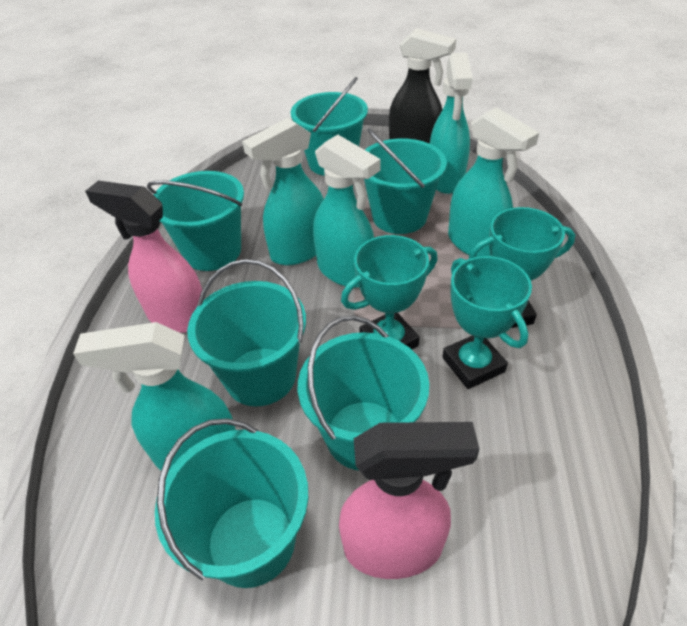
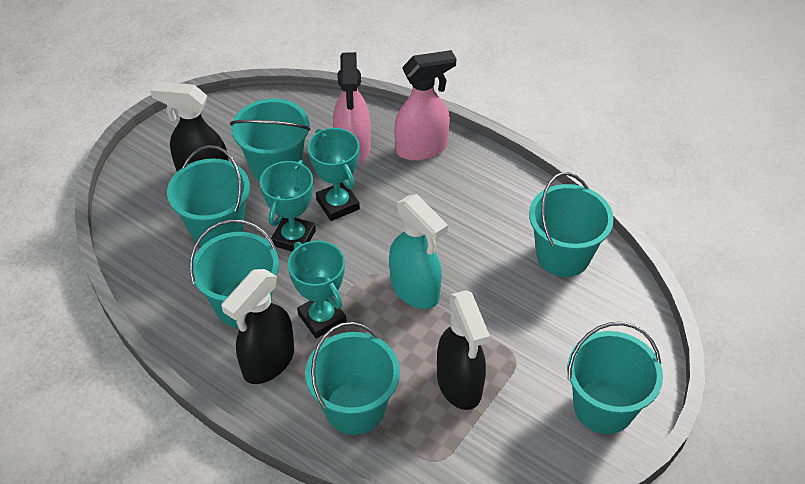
black spray bottle: [389,28,456,144] = 1 -> [150,81,229,172] [221,269,294,384] [437,290,490,410] = 3
turquoise spray bottle: [73,322,236,470] [242,118,324,266] [313,135,381,288] [430,53,473,194] [448,107,539,257] = 5 -> [389,194,448,309] = 1

